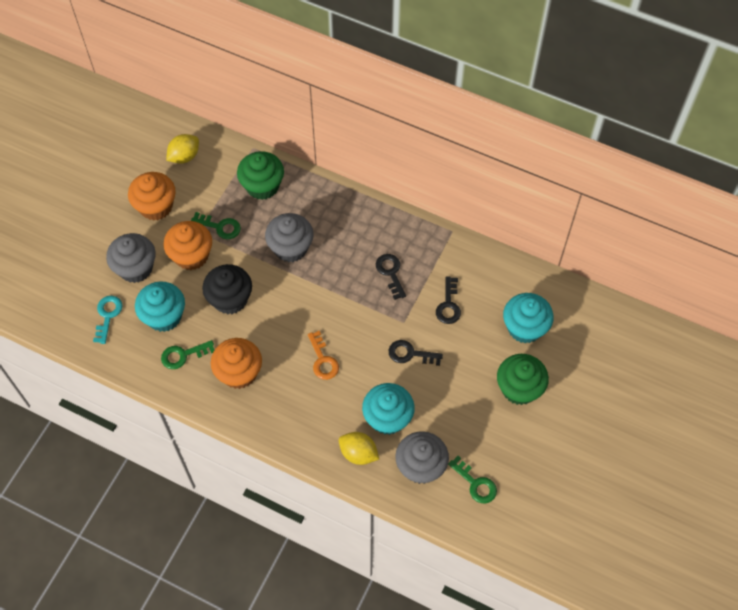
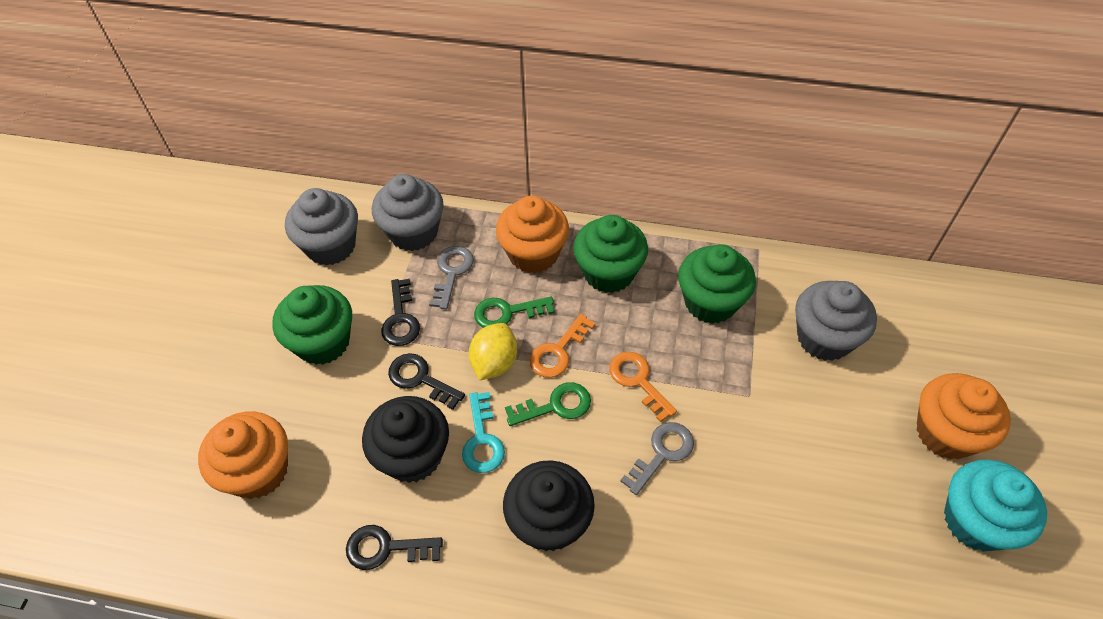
black cupcake: [202,264,252,314] = 1 -> [362,396,449,483] [503,460,595,552] = 2
green cupcake: [237,151,284,200] [497,354,549,405] = 2 -> [272,285,352,365] [573,215,648,293] [678,244,756,324] = 3
green key: [161,340,214,369] [191,212,241,239] [448,456,497,503] = 3 -> [474,297,555,328] [505,382,591,426] = 2
grey key: none = 0 -> [429,246,474,309] [620,422,694,495] = 2
orange key: [308,331,339,380] = 1 -> [529,314,595,378] [609,352,677,422] = 2
turquoise cupcake: [135,281,185,332] [362,383,415,435] [503,293,554,343] = 3 -> [944,459,1047,552] = 1
yellow lemon: [166,134,199,164] [339,432,379,465] = 2 -> [469,323,517,380] = 1

